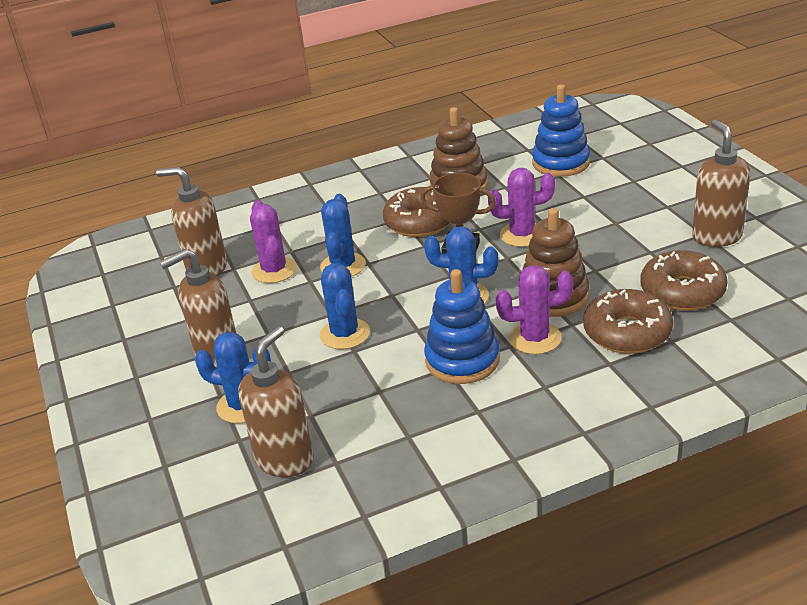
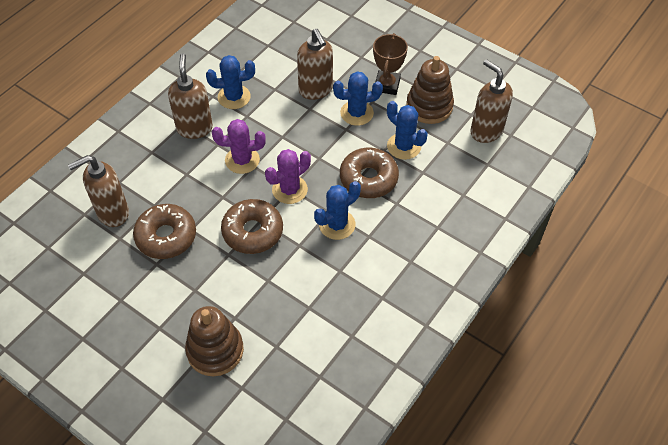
blue stacking toy: [424,269,500,384] [532,84,590,177] = 2 -> none = 0
purple cactus: [250,200,297,283] [488,168,555,247] [495,265,573,354] = 3 -> [212,119,266,174] [265,149,311,204] = 2

